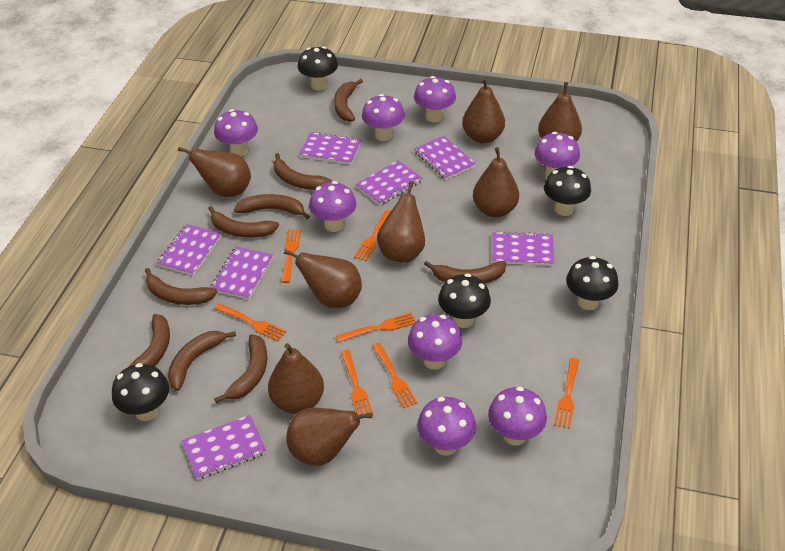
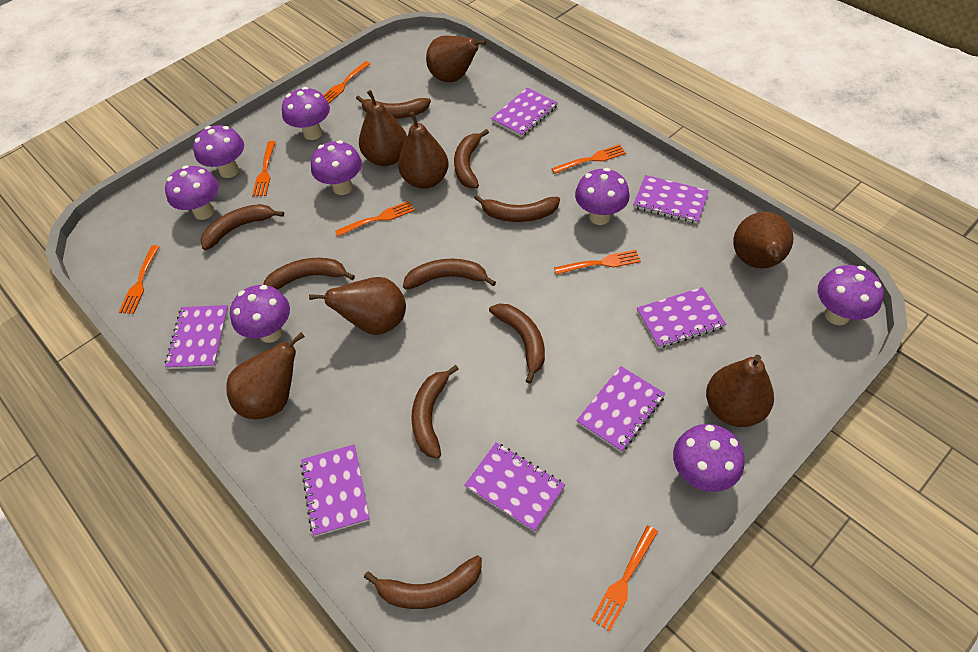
black mushroom: [112,363,169,421] [298,46,338,91] [438,274,491,328] [544,166,591,216] [566,256,619,310] = 5 -> none = 0
brown pear: [178,147,251,197] [268,343,324,414] [284,249,362,308] [286,408,373,466] [377,181,425,263] [462,78,505,144] [473,147,519,217] [538,82,582,142] = 8 -> [226,333,305,419] [309,277,406,335] [359,90,407,166] [398,112,449,189] [426,36,487,82] [706,355,774,427] [733,212,794,269] = 7

